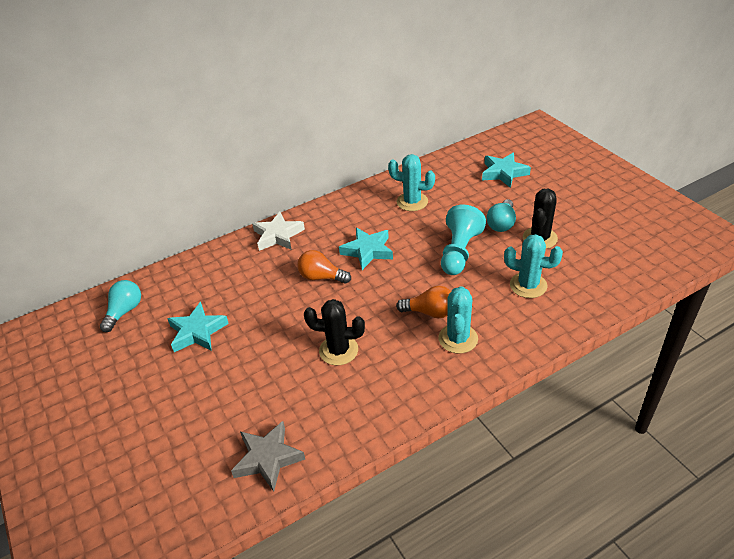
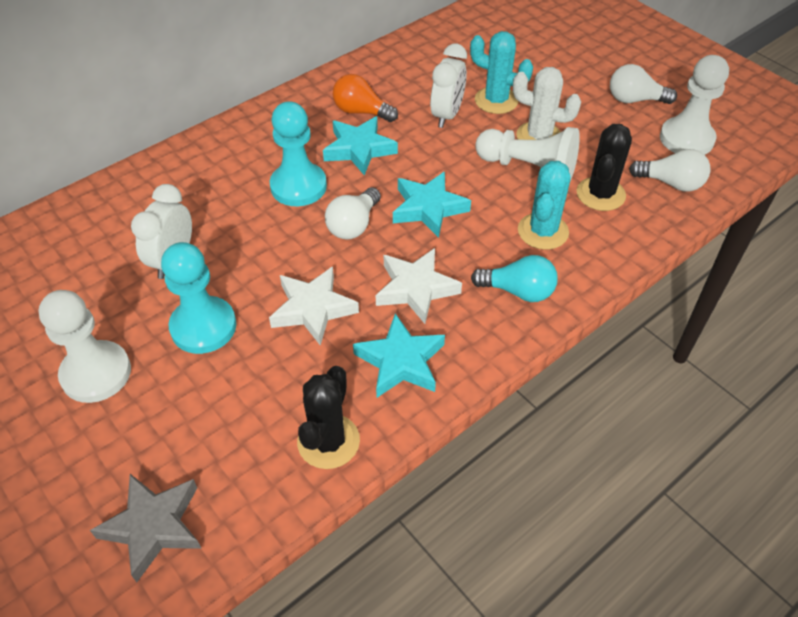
orange light bulb: [297,250,351,284] [396,286,451,318] = 2 -> [333,74,398,122] = 1
turquoise cactus: [388,154,435,211] [438,286,478,353] [504,234,563,298] = 3 -> [470,31,533,114] [518,161,570,250] = 2
turquoise light bulb: [100,280,141,332] [487,199,516,232] = 2 -> [471,255,558,302] = 1
turquoise pawn: [441,205,486,275] = 1 -> [161,242,236,354] [270,101,327,206] = 2
white cactus: none = 0 -> [513,67,581,140] = 1
white clock: none = 0 -> [131,184,192,279] [430,44,467,128] = 2
white light bulb: none = 0 -> [325,187,381,240] [610,64,677,104] [629,149,711,192] = 3
white pawn: none = 0 -> [38,290,131,403] [475,127,580,181] [660,55,729,155] = 3
white star: [252,211,305,251] = 1 -> [269,267,359,346] [376,248,462,324] = 2

